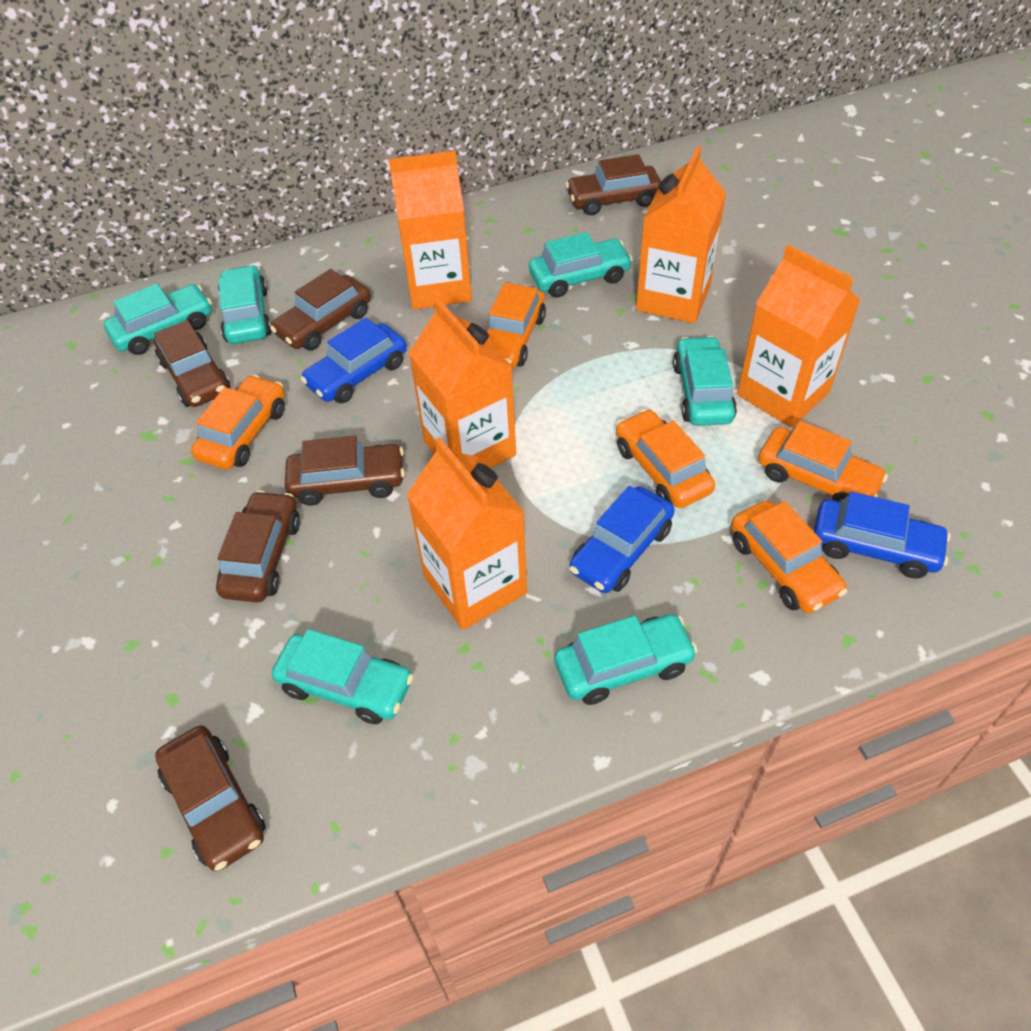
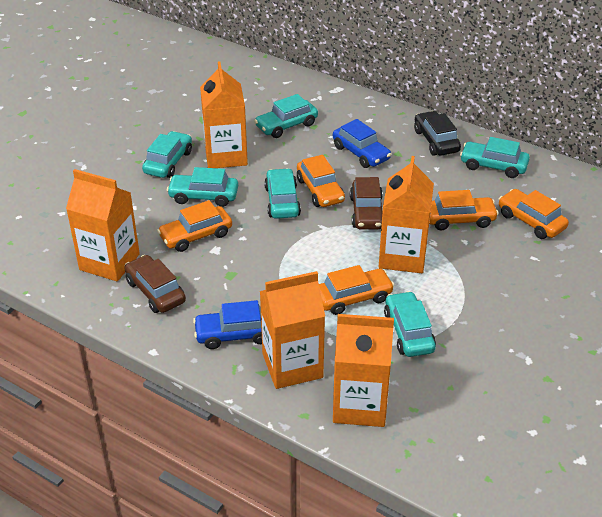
black car: none = 0 -> [414,111,461,156] = 1
blue car: [301,318,407,403] [569,486,675,593] [814,491,951,578] = 3 -> [193,300,262,349] [333,119,391,168] = 2
brown car: [154,320,230,407] [155,725,266,871] [216,490,300,602] [270,269,371,351] [285,436,405,505] [565,154,661,215] = 6 -> [125,255,186,313] [350,177,383,229] = 2

